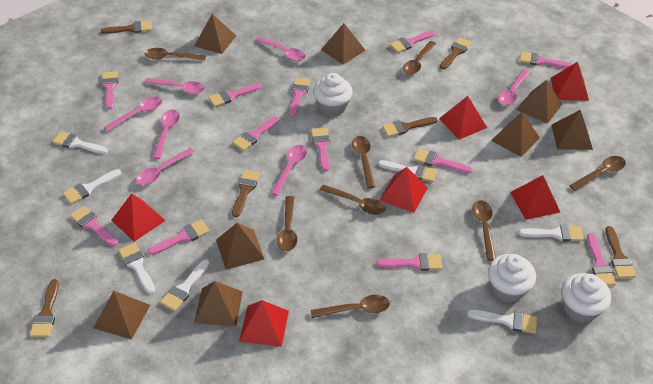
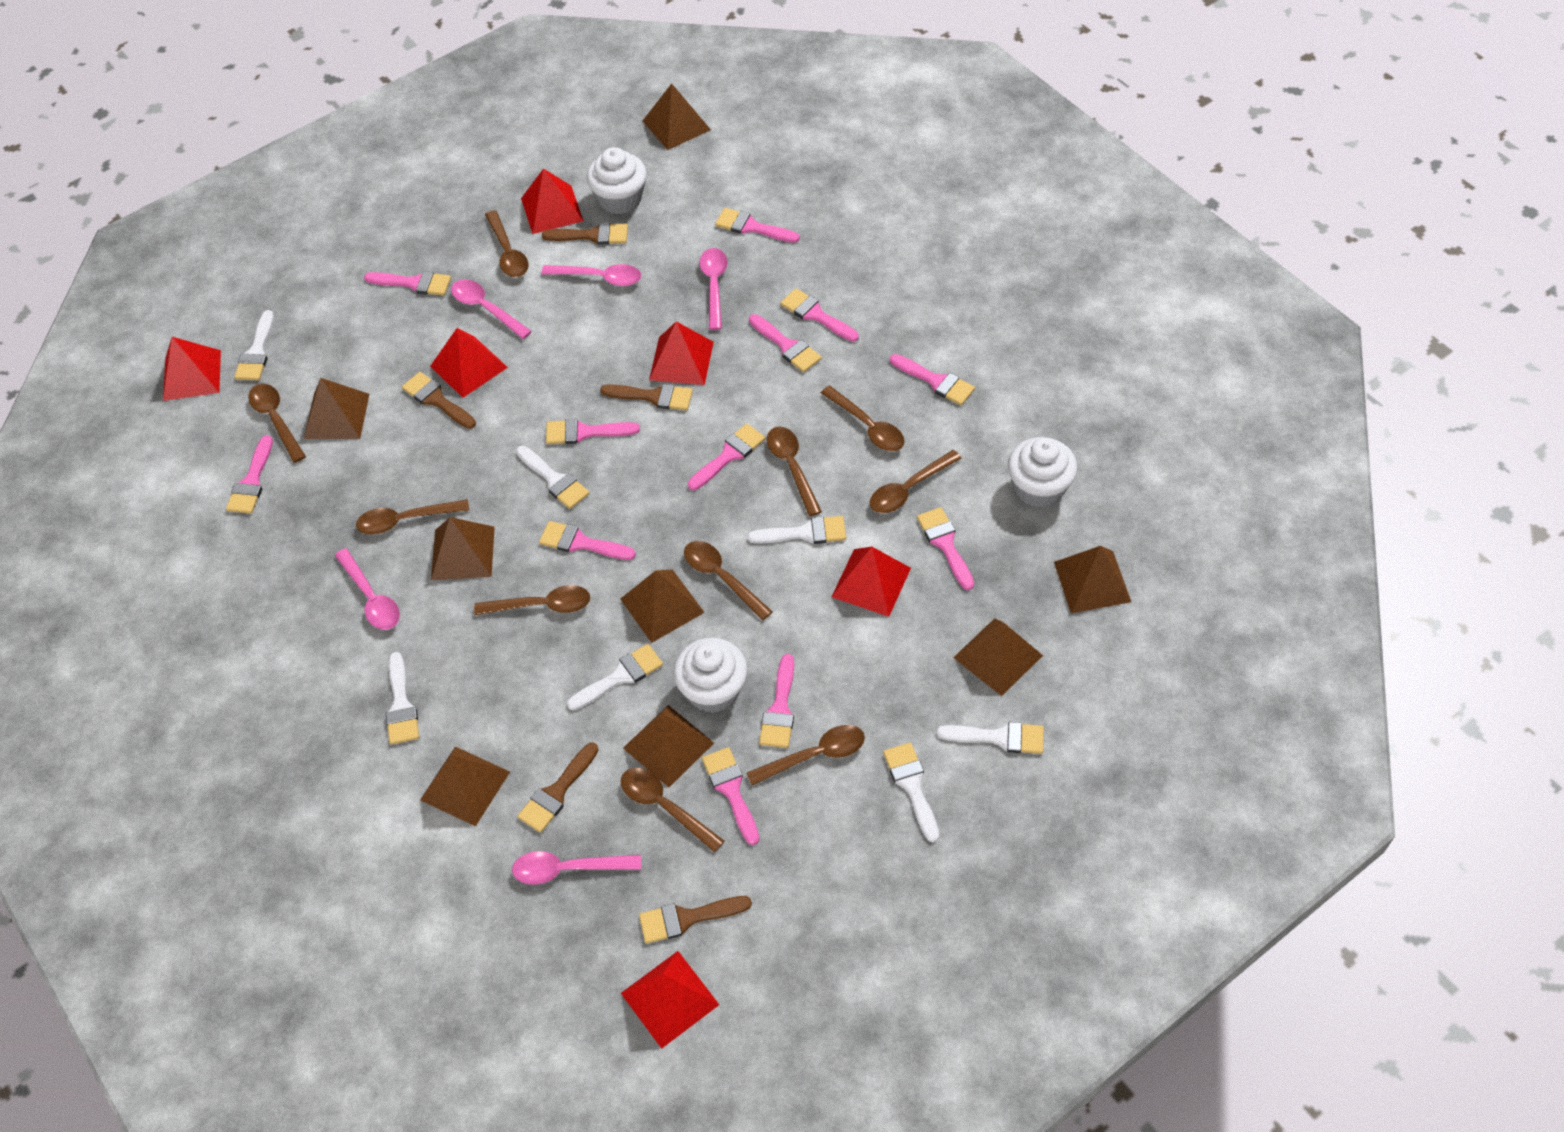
brown brush: [30,279,59,337] [100,21,152,34] [232,170,260,217] [382,117,437,137] [440,37,472,70] [605,226,636,278] = 6 -> [402,372,476,429] [517,742,598,833] [542,222,628,245] [600,384,693,410] [639,896,752,944] = 5
brown spoon: [145,48,206,61] [277,196,297,251] [310,295,390,318] [320,184,385,215] [352,136,375,188] [403,41,436,75] [472,200,496,261] [569,156,626,191] = 8 -> [248,384,306,463] [356,499,470,535] [474,585,590,615] [485,210,529,277] [621,768,724,853] [684,541,773,620] [746,725,865,785] [767,427,822,516] [821,386,905,451] [870,450,961,513] = 10
pink spoon: [104,96,162,132] [136,148,195,185] [144,78,205,94] [153,109,180,159] [255,36,306,61] [271,145,307,196] [498,70,530,105] = 7 -> [334,548,400,630] [451,279,532,339] [512,851,641,885] [541,264,641,286] [699,248,728,330] = 5

